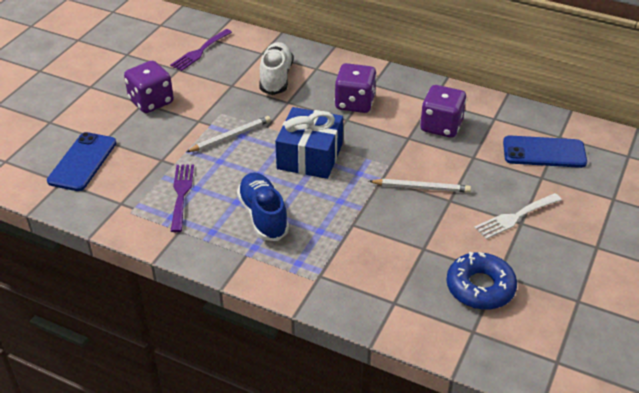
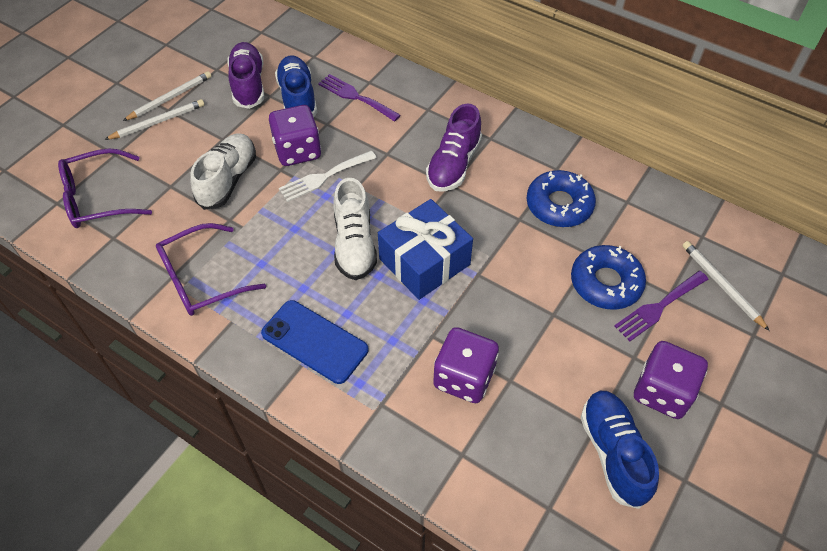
blue donut: [446,252,517,310] = 1 -> [527,170,596,227] [571,245,646,310] = 2
blue phone: [47,132,116,191] [503,135,587,168] = 2 -> [261,300,368,384] = 1
blue shoe: [237,173,289,241] = 1 -> [275,56,317,117] [581,391,659,509] = 2
purple glasses: none = 0 -> [58,148,152,228] [156,223,266,316] = 2
purple shoe: none = 0 -> [228,42,264,109] [426,103,482,192] = 2
white pencil: [186,116,271,152] [369,179,471,193] = 2 -> [104,99,204,140] [123,71,212,121] [682,241,770,331] = 3
white shoe: [259,42,293,95] = 1 -> [190,133,256,210] [333,178,377,280] = 2

